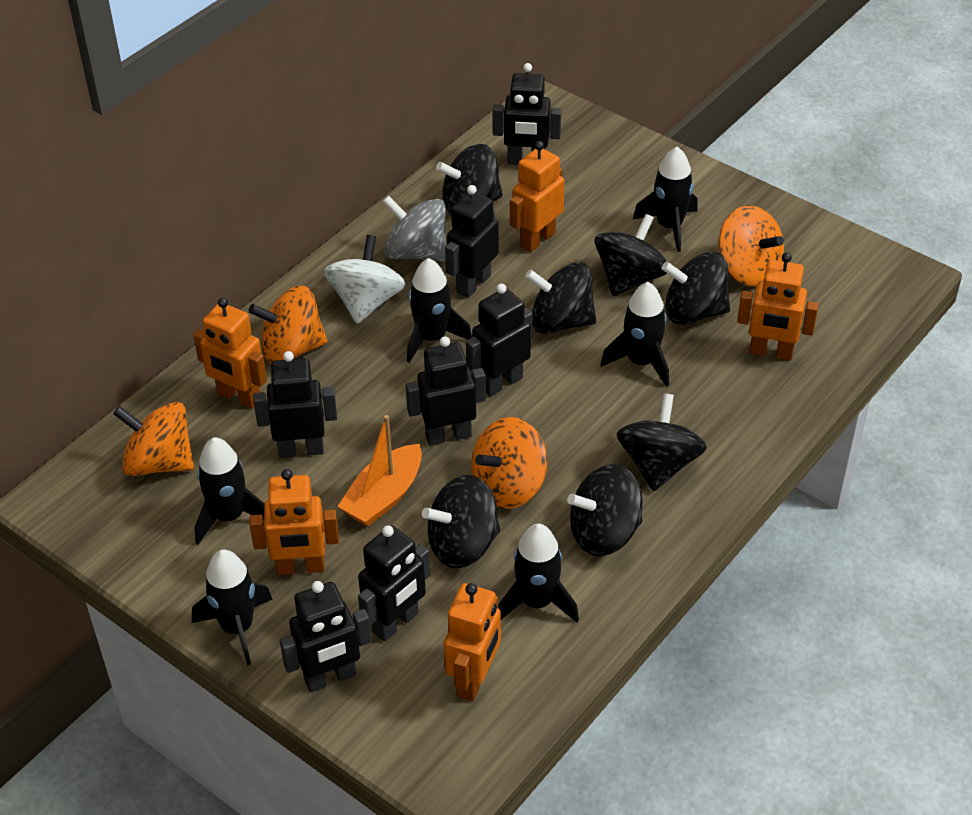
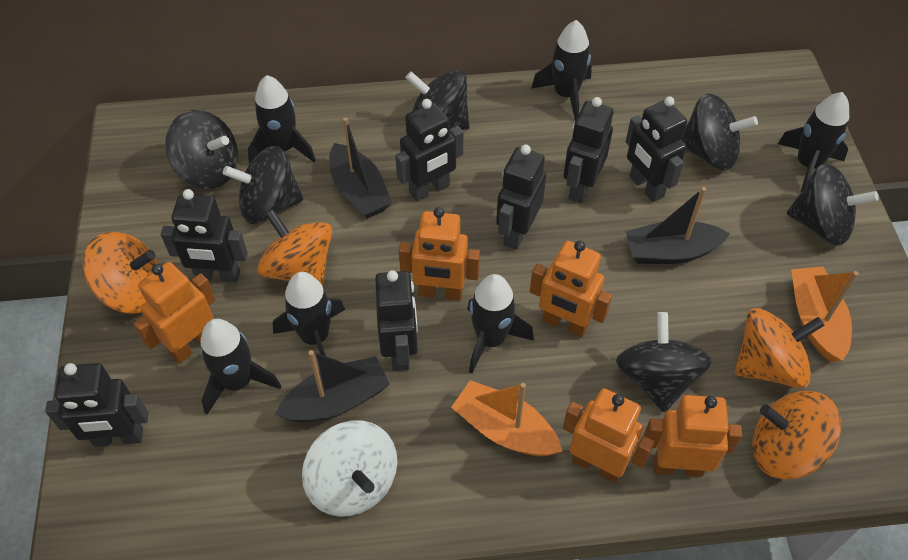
black boat: none = 0 -> [275,350,390,423] [329,117,392,219] [625,187,730,264] = 3
black spinning top: [422,475,500,568] [436,144,503,214] [525,262,596,334] [567,464,642,556] [595,214,667,296] [616,393,707,491] [662,252,730,325] = 7 -> [165,110,238,189] [223,146,303,224] [405,70,470,130] [616,312,712,412] [681,94,758,171] [787,163,879,246] = 6
grey spinning top: [382,195,446,261] = 1 -> none = 0
orange boat: [337,415,422,527] = 1 -> [451,380,562,456] [791,267,859,362] = 2

